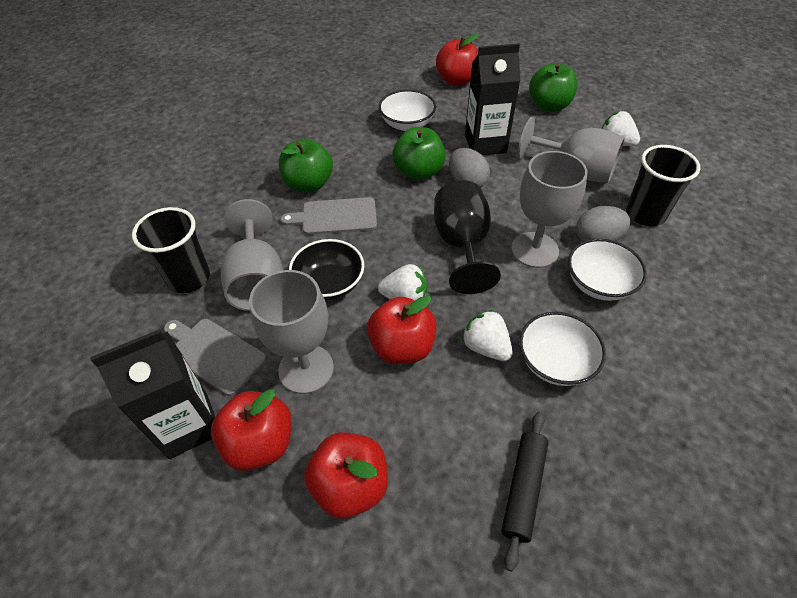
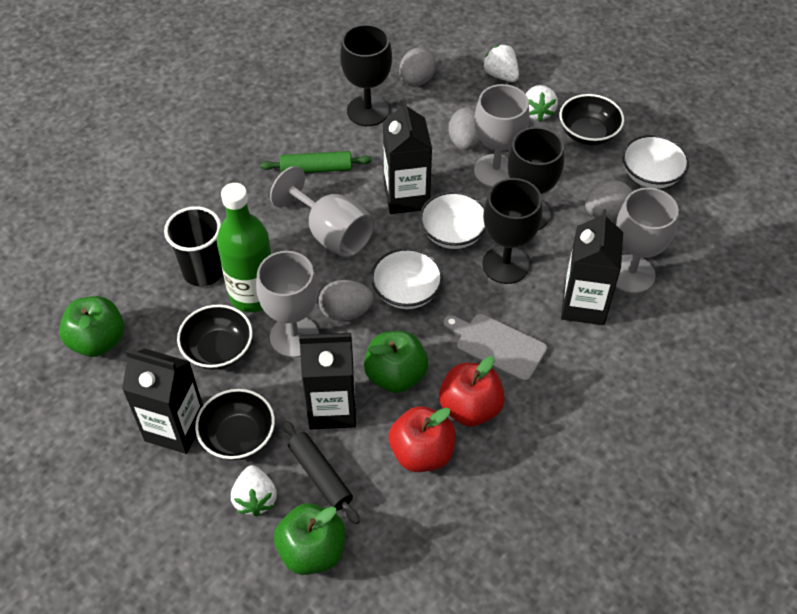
black bowl: [289,239,364,301] = 1 -> [177,304,253,370] [195,389,275,460] [559,94,624,145] = 3
black carton: [90,329,215,459] [465,43,521,155] = 2 -> [122,348,203,454] [299,333,356,429] [383,99,432,214] [561,209,623,325] = 4
black cup: [132,207,210,293] [626,145,700,226] = 2 -> [164,206,223,287] = 1
black goblet: [434,180,501,294] = 1 -> [340,24,392,126] [482,178,542,284] [507,127,564,230] = 3
green bottle: none = 0 -> [217,183,272,312] = 1
green rolling pin: none = 0 -> [260,151,372,173] = 1
grey cutting board: [164,319,266,396] [280,197,377,235] = 2 -> [443,314,547,382] = 1
grey egg: [449,148,490,188] [576,206,630,242] = 2 -> [319,280,374,321] [399,47,436,87] [449,107,481,150] [585,181,633,220] = 4
red apple: [211,389,292,471] [304,432,388,519] [367,295,437,364] [436,33,478,86] = 4 -> [389,406,456,472] [439,356,505,427] = 2

